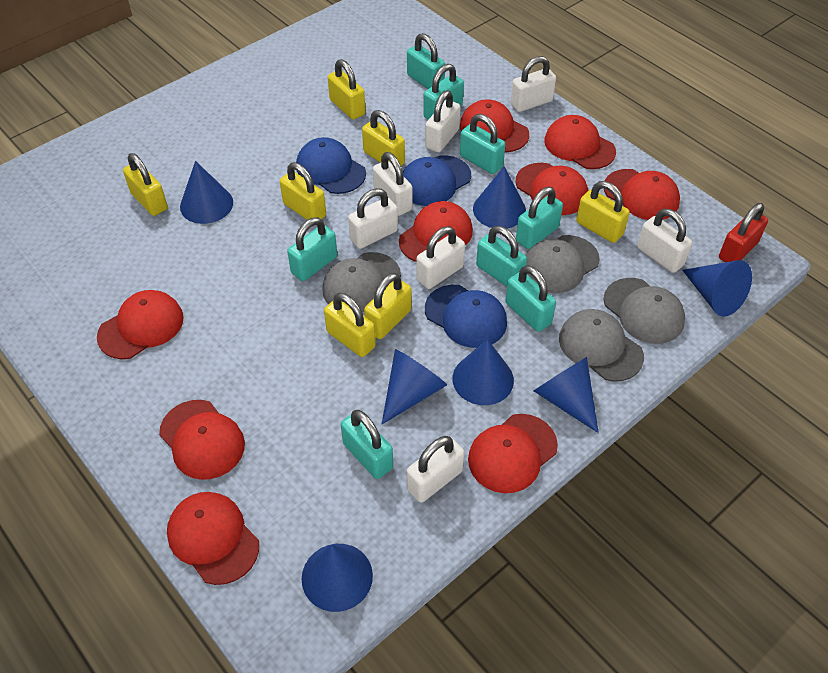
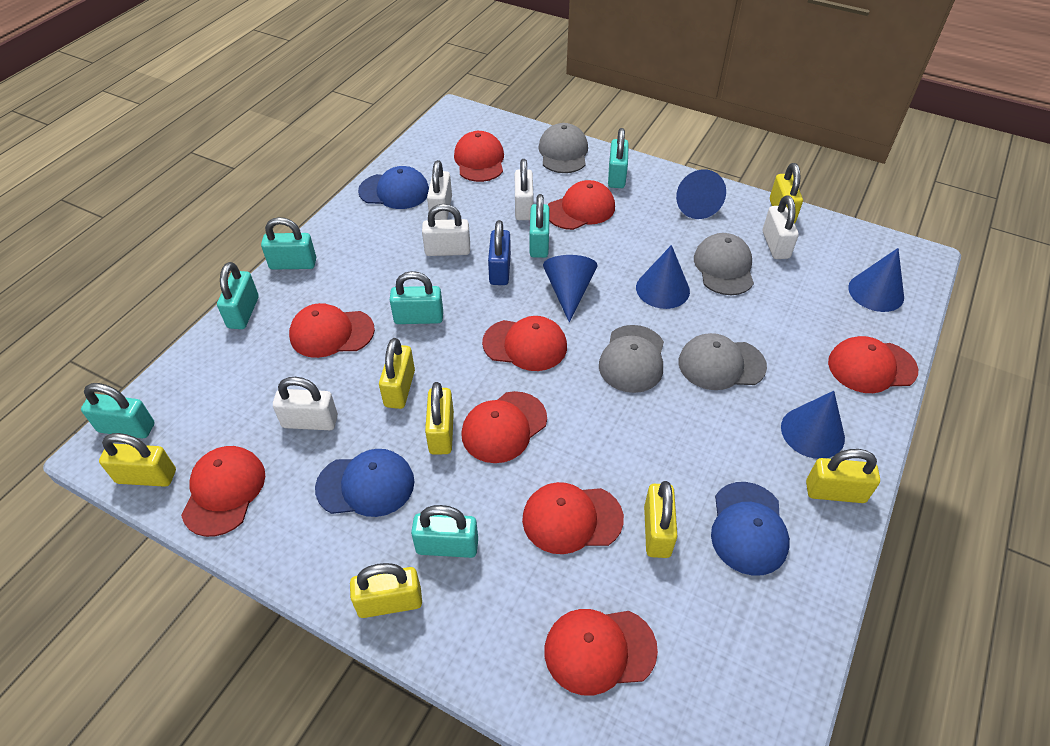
blue cone: [180,161,233,224] [302,544,373,612] [382,349,447,424] [452,339,514,405] [473,166,526,229] [533,357,599,433] [682,260,752,317] = 7 -> [543,255,598,322] [636,245,690,309] [676,169,726,219] [781,391,845,459] [848,248,904,312] = 5
blue padlock: none = 0 -> [488,220,511,285] = 1
red padlock: [719,203,768,262] = 1 -> none = 0
turquoise padlock: [287,217,337,281] [341,410,393,479] [407,33,445,89] [423,64,464,120] [460,114,506,174] [476,226,527,286] [505,265,556,332] [516,187,563,249] = 8 -> [81,383,155,438] [217,262,259,329] [261,217,316,270] [390,271,443,324] [411,505,478,558] [529,194,550,258] [608,128,629,188] = 7
white padlock: [348,188,398,249] [373,152,413,216] [407,436,465,503] [417,226,465,289] [425,90,460,152] [511,56,556,112] [637,209,692,273] = 7 -> [273,377,338,430] [422,204,470,256] [427,160,452,220] [515,159,533,220] [763,195,799,259] = 5

